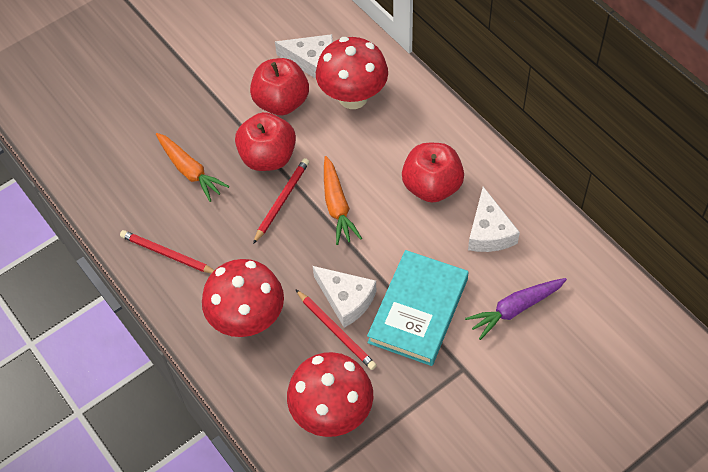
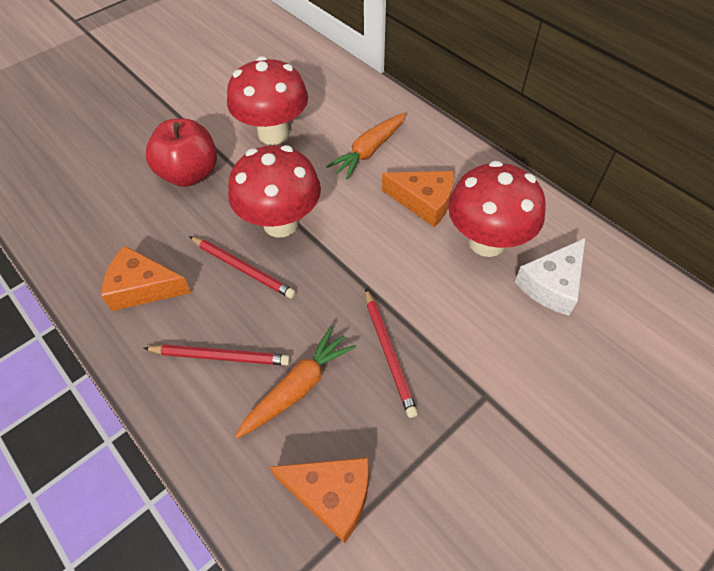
orange cheese: none = 0 -> [101,245,191,311] [270,457,369,543] [382,171,454,227] = 3
purple carrot: [465,278,567,340] = 1 -> none = 0
red apple: [235,112,296,171] [250,58,309,115] [402,143,464,203] = 3 -> [146,118,217,187] = 1
turquoise book: [367,250,469,366] = 1 -> none = 0
white cheese: [275,34,333,78] [313,266,377,328] [468,187,520,252] = 3 -> [515,238,585,316] = 1

